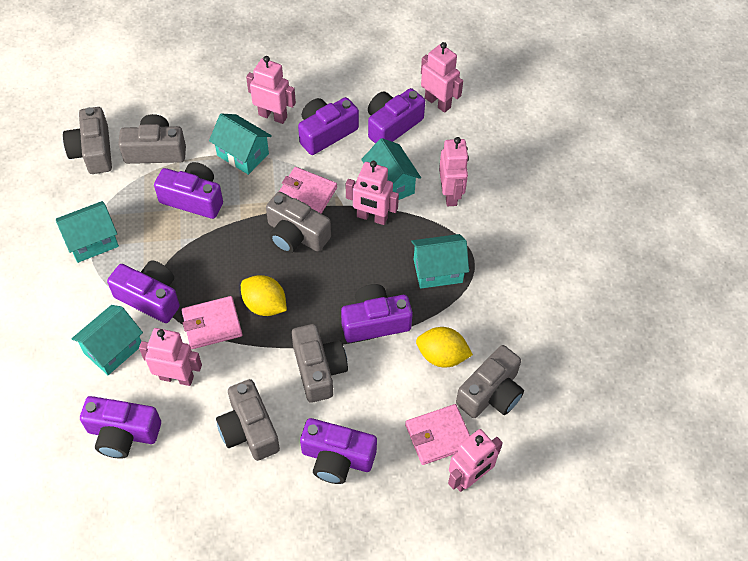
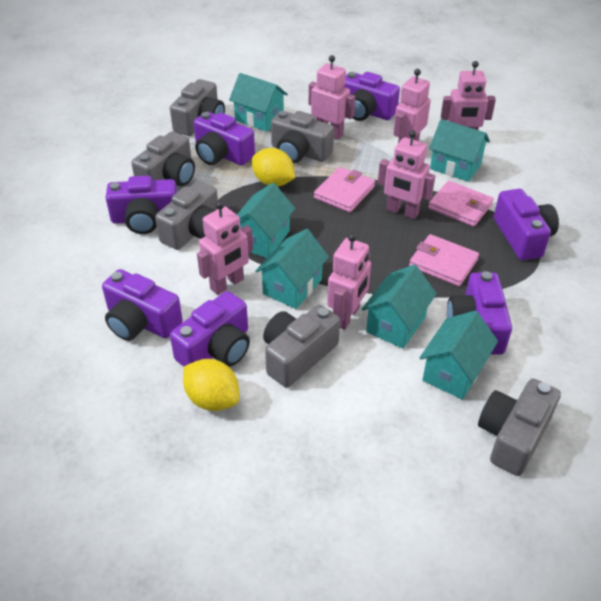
turquoise house: [56,201,119,263] [71,305,143,375] [209,114,272,175] [361,138,421,200] [411,234,469,289] = 5 -> [229,73,288,132] [237,183,295,258] [255,229,329,309] [362,264,437,349] [420,311,498,400] [429,119,490,182] = 6

